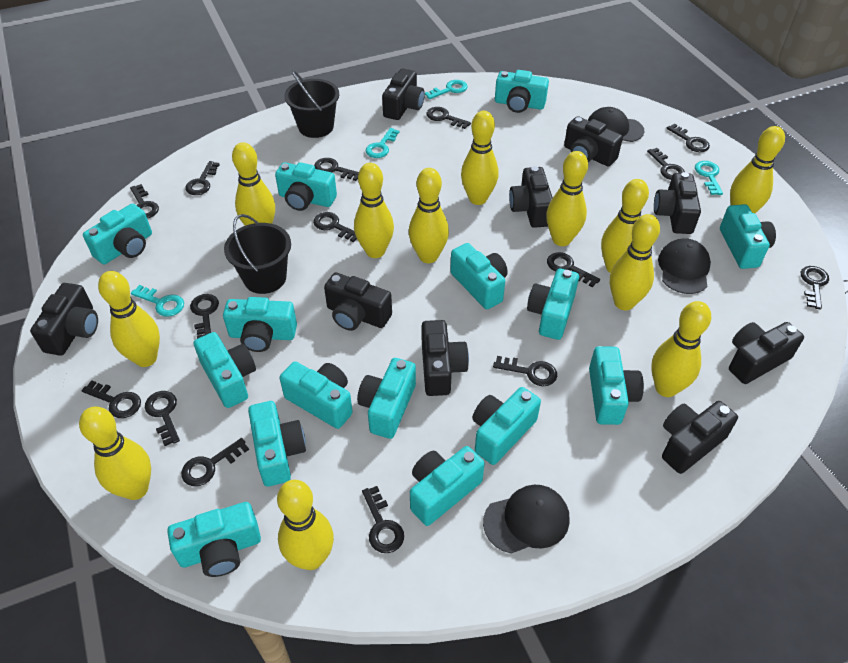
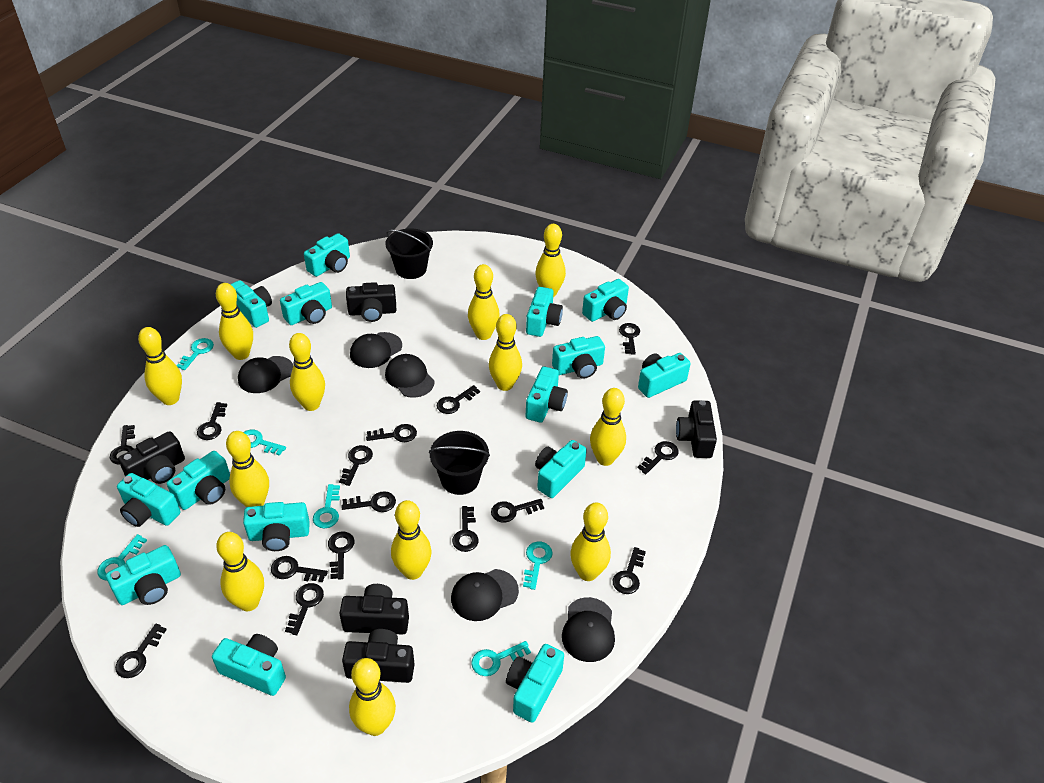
black camera: [30,283,98,356] [324,273,392,331] [382,68,425,120] [422,320,469,396] [509,166,553,228] [564,116,623,167] [654,172,701,234] [662,401,738,474] [729,322,804,384] = 9 -> [118,431,185,484] [339,584,409,635] [342,629,414,683] [346,282,396,322] [676,400,717,458] = 5
black cap: [483,485,570,554] [588,107,644,142] [658,238,711,294] = 3 -> [238,356,293,393] [350,332,402,368] [385,354,435,398] [451,569,519,621] [562,597,615,662] = 5
turquoise key: [131,285,184,317] [366,128,400,158] [425,80,468,99] [695,161,723,195] = 4 -> [97,534,147,581] [176,338,214,370] [243,430,286,456] [313,484,340,529] [471,641,531,676] [523,542,553,590] = 6

